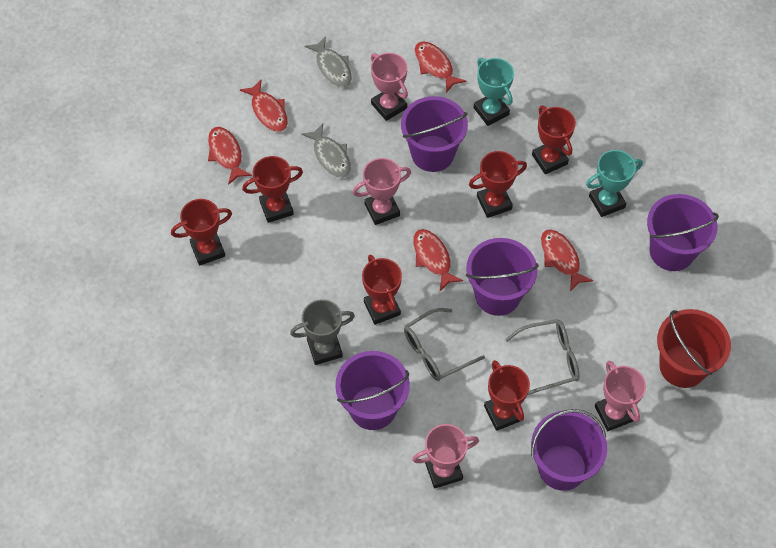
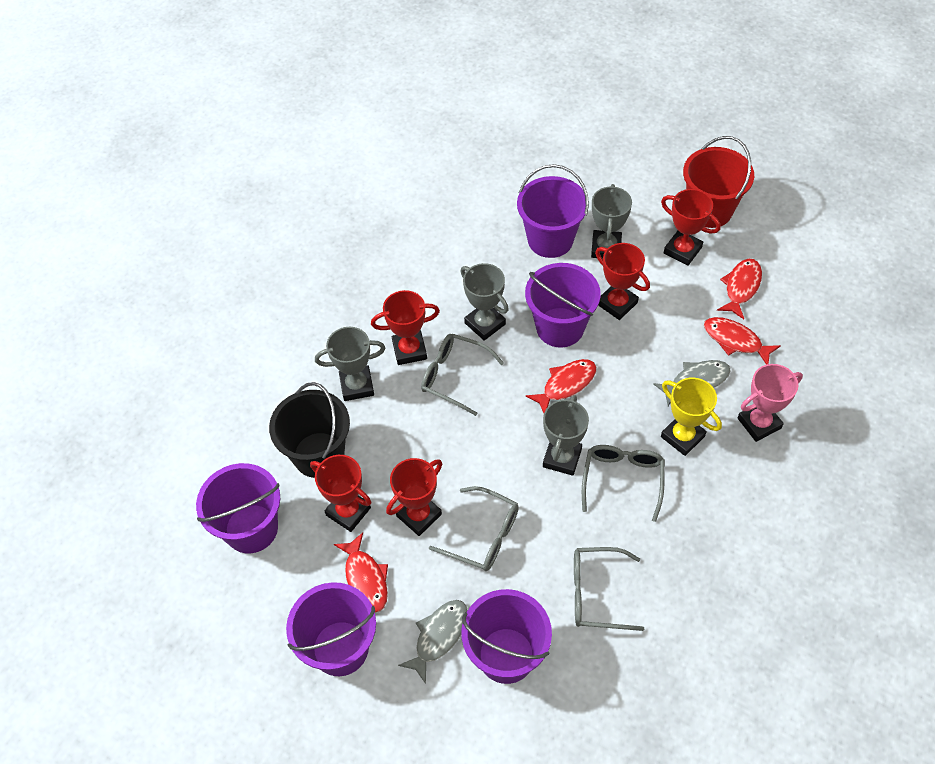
black bucket: none = 0 -> [269,382,350,478] = 1
grey glasses: [404,308,485,381] [505,319,580,395] = 2 -> [421,334,504,416] [429,486,519,571] [574,547,644,631] [582,445,665,522] = 4
grey trophy: [290,299,355,365] = 1 -> [315,327,385,401] [460,263,509,341] [543,395,589,476] [591,184,632,259] = 4
pink trophy: [353,158,411,225] [371,53,408,121] [412,424,479,488] [595,361,646,431] = 4 -> [738,364,803,442] = 1
red fish: [208,127,252,185] [240,80,288,132] [413,229,463,291] [415,42,466,93] [541,229,593,292] = 5 -> [334,532,388,613] [526,359,596,413] [704,317,781,365] [717,259,762,319] = 4
red trophy: [171,199,232,266] [242,156,303,223] [362,255,402,325] [469,151,527,218] [484,360,530,431] [532,106,576,174] = 6 -> [310,455,371,532] [371,290,440,365] [386,458,442,536] [595,243,650,320] [661,189,720,266] = 5
turquoise trophy: [474,58,514,126] [586,150,643,217] = 2 -> none = 0
yellow trophy: none = 0 -> [661,378,722,456] = 1

